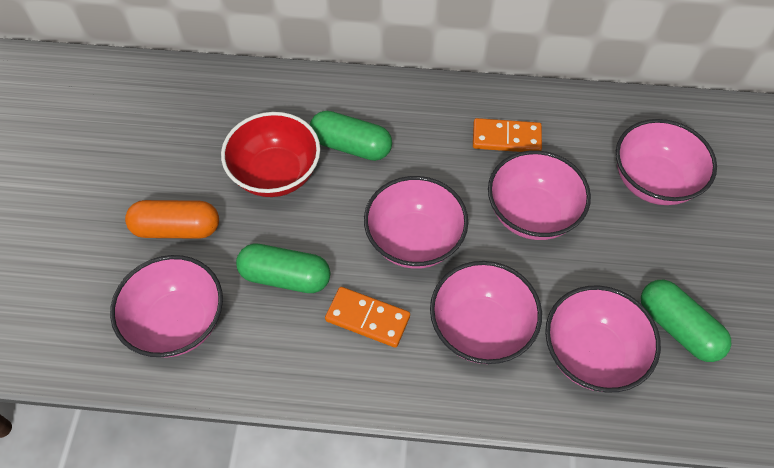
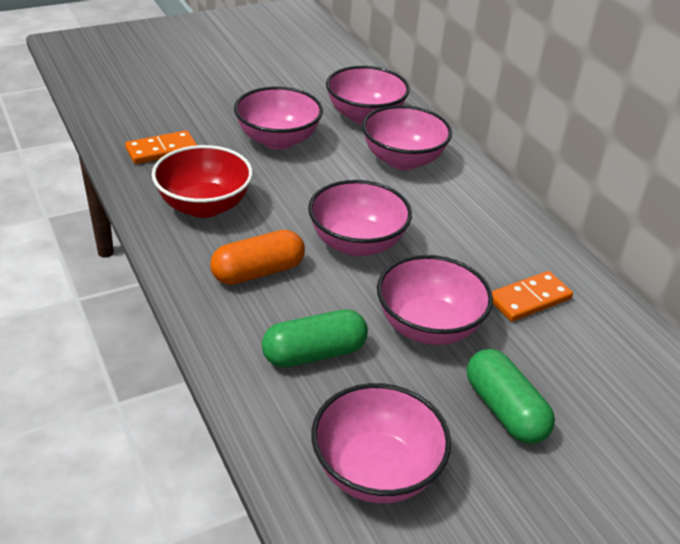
green capsule: [236,243,330,293] [310,111,392,161] [641,280,731,362] = 3 -> [262,309,368,367] [467,349,555,444] = 2

